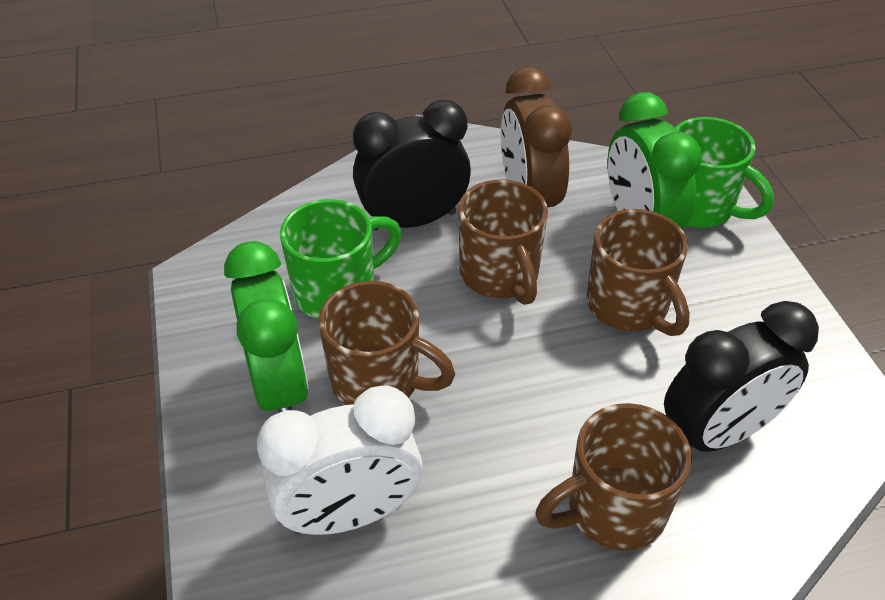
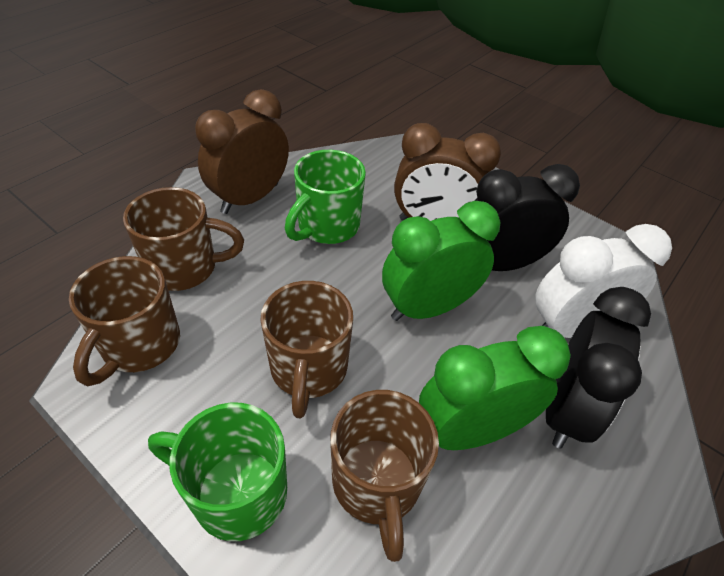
brown clock: [501,67,572,207] = 1 -> [195,89,289,214] [394,123,501,221] = 2

